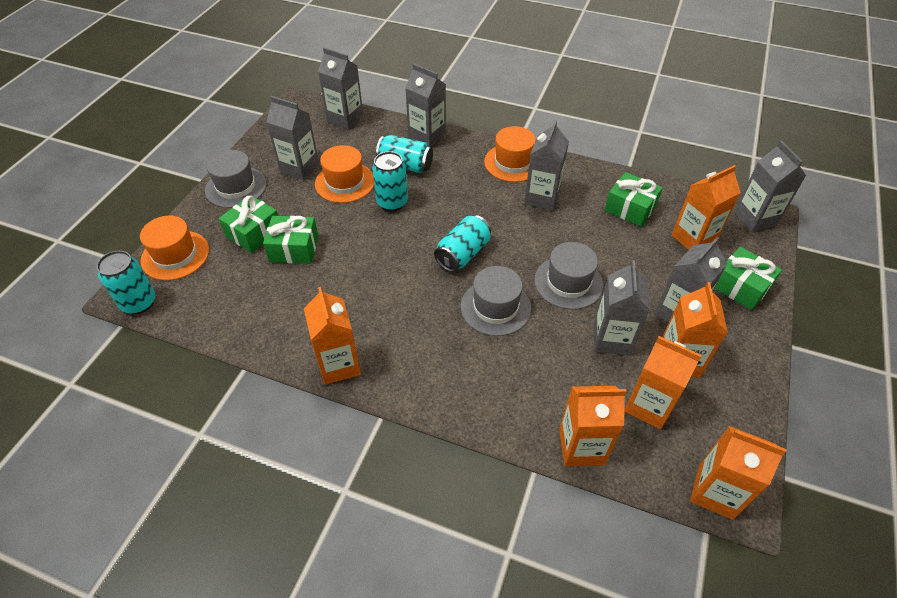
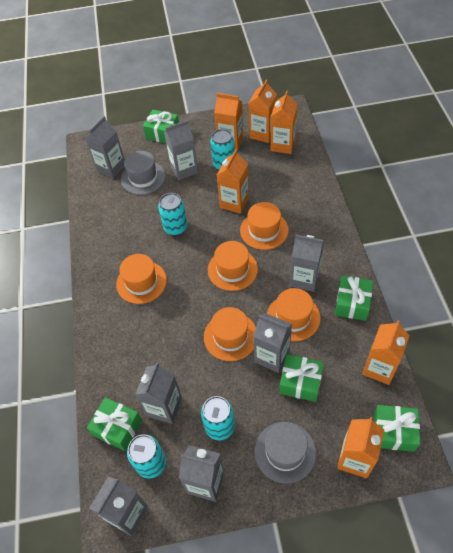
green gift: [219,195,278,253] [263,216,318,264] [604,172,663,227] [714,247,782,310] = 4 -> [87,397,142,451] [143,110,179,143] [279,354,324,402] [335,275,373,321] [374,405,420,452] = 5
grey hat: [205,150,267,208] [461,266,531,336] [534,242,603,310] = 3 -> [121,151,165,195] [255,422,316,483] = 2
orange hat: [140,216,209,280] [315,145,374,203] [484,126,536,182] = 3 -> [116,254,167,304] [204,307,256,361] [208,241,258,291] [240,202,289,250] [267,288,321,341] = 5

